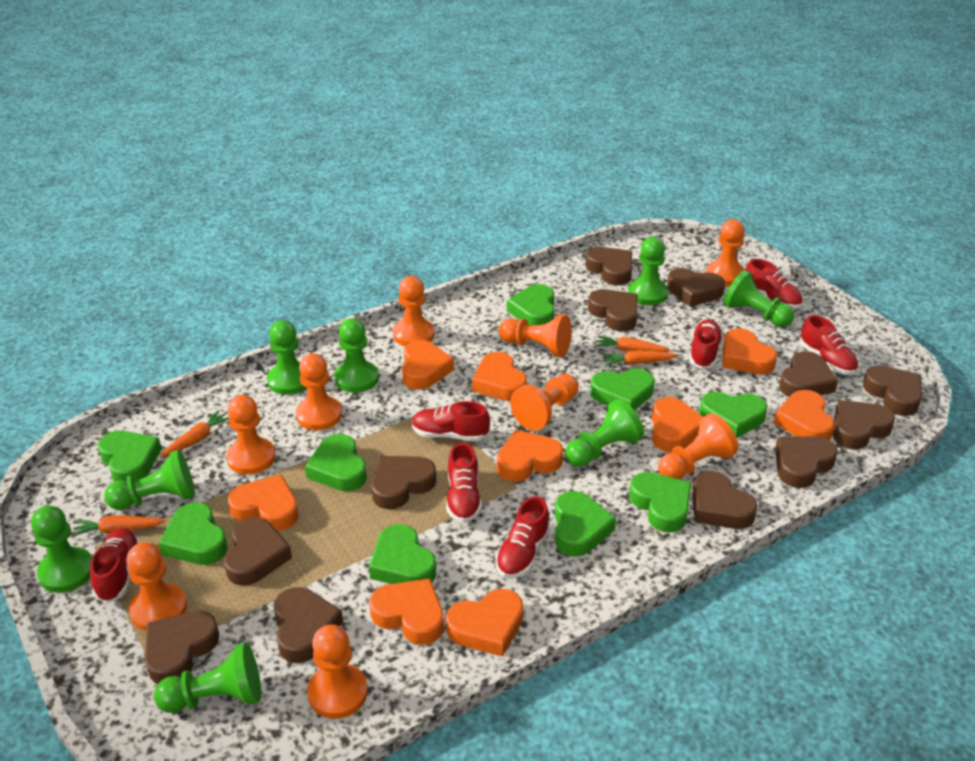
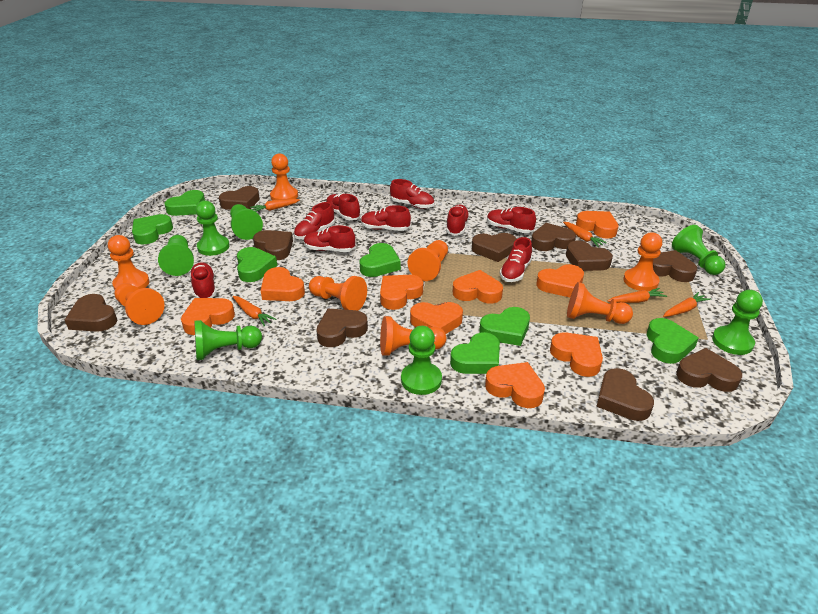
brown heart: [145,611,219,684] [224,517,292,586] [274,587,343,663] [371,456,436,509] [585,247,632,285] [588,289,637,331] [667,268,725,307] [692,471,758,529] [775,436,837,488] [779,351,838,397] [833,400,895,449] [863,365,922,416] = 12 -> [65,294,117,332] [219,186,260,210] [253,230,293,260] [316,309,368,347] [472,233,517,262] [531,223,576,251] [566,241,613,271] [596,368,654,421] [653,250,697,282] [676,348,742,392] = 10
green heart: [98,430,162,481] [158,502,228,565] [305,434,367,491] [369,524,436,584] [507,284,555,325] [555,491,616,557] [590,369,654,411] [629,472,692,533] [699,392,768,438] = 9 -> [132,214,173,245] [165,190,205,216] [237,247,277,282] [359,243,401,277] [450,332,500,374] [479,307,530,346] [647,318,699,364] = 7
green pawn: [31,505,92,593] [104,450,195,510] [154,643,261,713] [267,320,307,395] [334,318,379,393] [565,399,644,467] [628,237,668,305] [724,270,795,327] = 8 -> [158,235,194,276] [194,320,262,360] [195,200,230,256] [230,204,263,240] [401,326,442,395] [672,225,725,275] [712,290,763,355] = 7
orange carrot: [71,515,165,537] [160,410,229,458] [595,336,670,352] [602,350,678,366] = 4 -> [233,296,276,327] [250,199,300,212] [563,222,607,247] [608,288,667,303] [663,292,711,317] = 5
orange pawn: [126,542,187,631] [226,395,276,475] [296,353,342,430] [307,624,368,719] [393,276,435,346] [499,314,572,357] [510,374,579,431] [658,413,738,480] [706,219,745,286] = 9 -> [108,235,149,290] [114,283,165,325] [270,153,298,200] [309,276,367,311] [380,316,446,356] [407,240,448,281] [567,282,633,324] [623,232,662,291] = 8
red shoe: [90,528,140,603] [412,401,490,441] [446,443,482,523] [495,496,550,579] [690,320,723,369] [745,259,803,309] [799,315,858,375] = 7 -> [189,262,217,298] [294,202,335,239] [304,225,355,252] [326,194,361,220] [361,205,411,231] [390,179,434,209] [446,205,470,235] [487,207,536,233] [500,237,532,282] = 9

